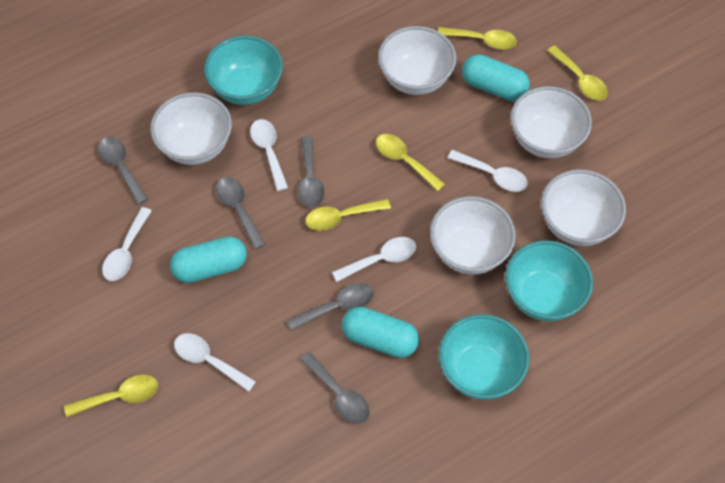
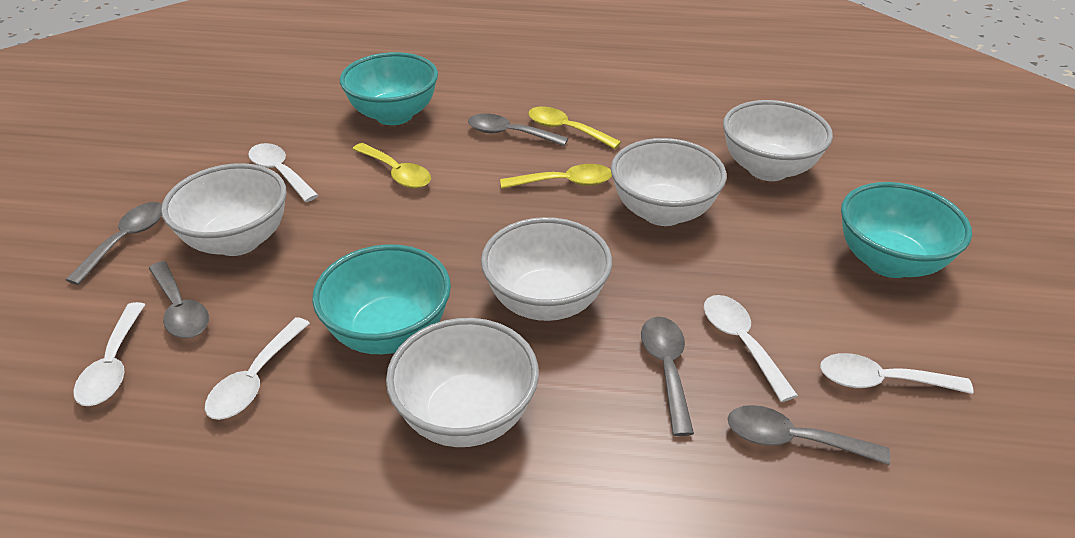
turquoise capsule: [170,236,247,283] [342,307,419,358] [462,54,530,101] = 3 -> none = 0
yellow spoon: [64,375,158,417] [305,199,391,231] [376,134,445,191] [438,27,517,50] [547,45,608,100] = 5 -> [352,143,431,188] [500,164,612,189] [528,107,621,149] = 3

